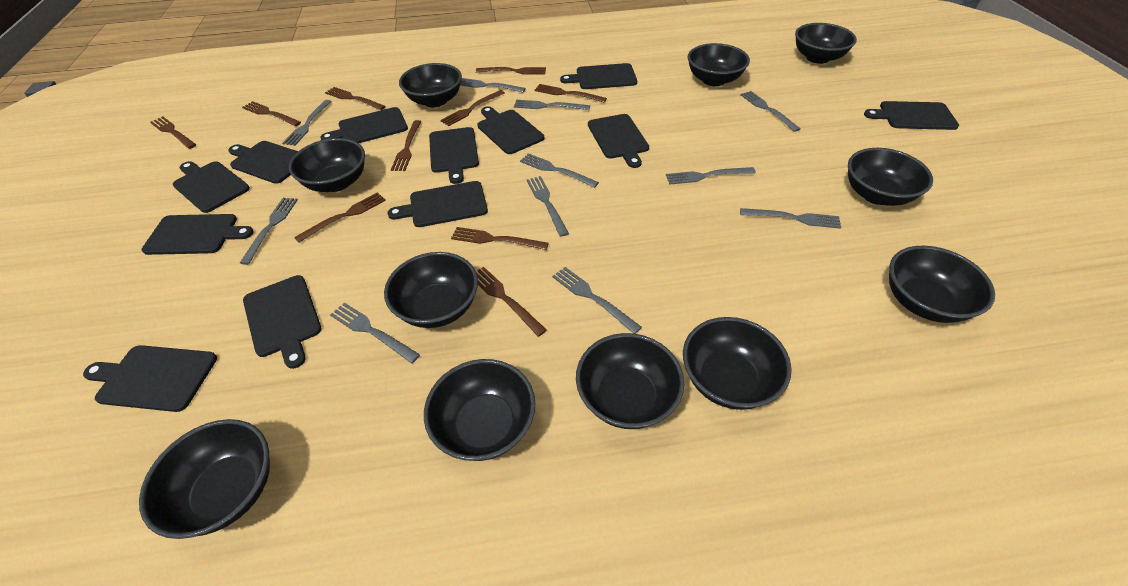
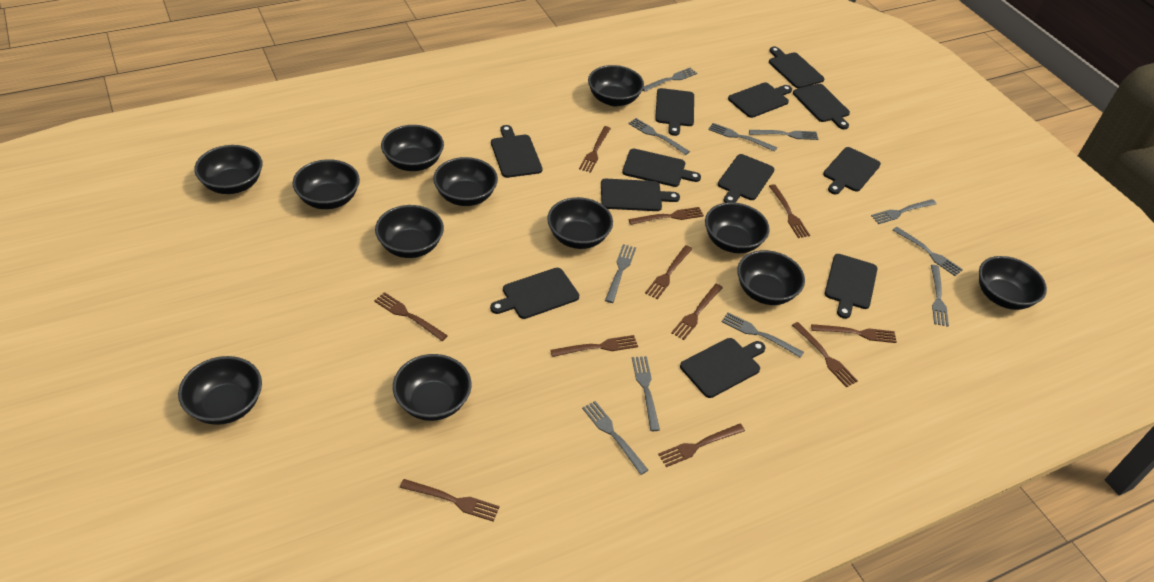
black bowl: [139,419,270,539] [289,138,365,192] [384,252,478,328] [399,63,462,107] [424,359,535,461] [576,333,684,429] [683,317,792,410] [688,43,750,86] [795,23,857,64] [848,148,933,206] [889,246,995,323] = 11 -> [178,356,262,425] [194,145,263,194] [293,159,360,209] [375,205,444,258] [381,125,444,171] [393,354,472,421] [433,157,498,206] [547,197,613,249] [588,65,644,106] [705,202,770,253] [737,250,805,305] [979,256,1047,310] = 12
brown fork: [150,117,196,149] [242,101,301,126] [294,192,386,243] [325,87,386,110] [391,120,422,171] [440,90,505,126] [451,227,549,250] [476,67,546,75] [476,267,547,337] [534,84,607,103] = 10 -> [374,292,448,341] [400,479,500,522] [550,335,638,357] [579,126,611,173] [628,207,704,225] [645,245,692,299] [658,424,745,467] [671,284,723,340] [769,184,810,238] [792,322,858,387] [811,324,897,343] = 11

